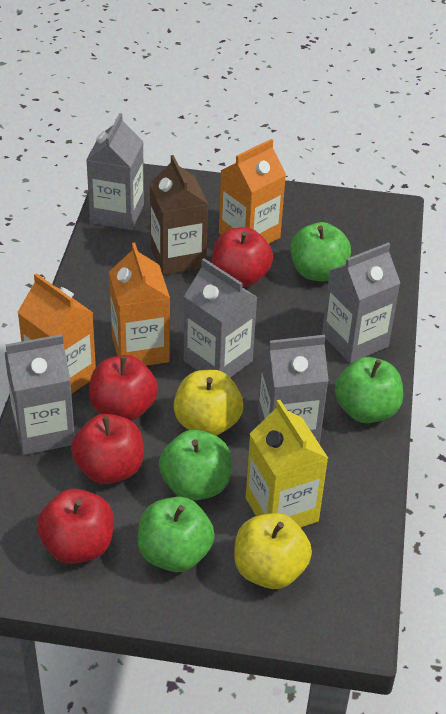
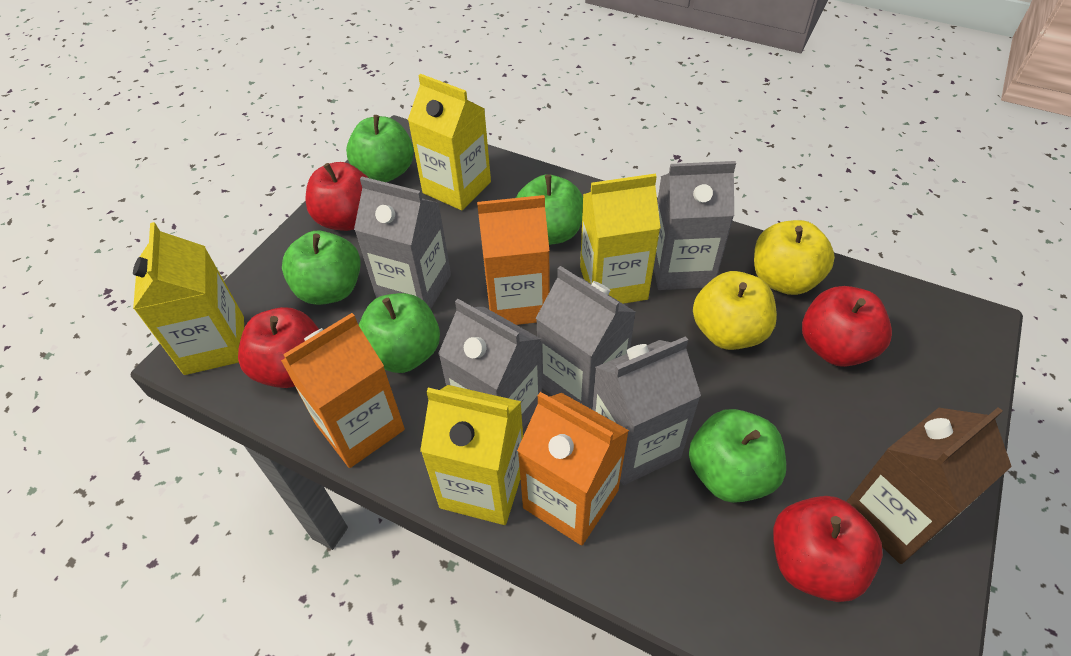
green apple: [138,497,215,572] [159,429,232,500] [290,222,351,281] [335,357,403,423] = 4 -> [282,231,361,305] [346,115,414,182] [359,293,440,373] [516,175,583,245] [689,409,786,503] = 5
yellow carton: [246,400,328,528] = 1 -> [133,222,244,375] [408,74,491,210] [420,385,523,525] [580,173,661,304] = 4

